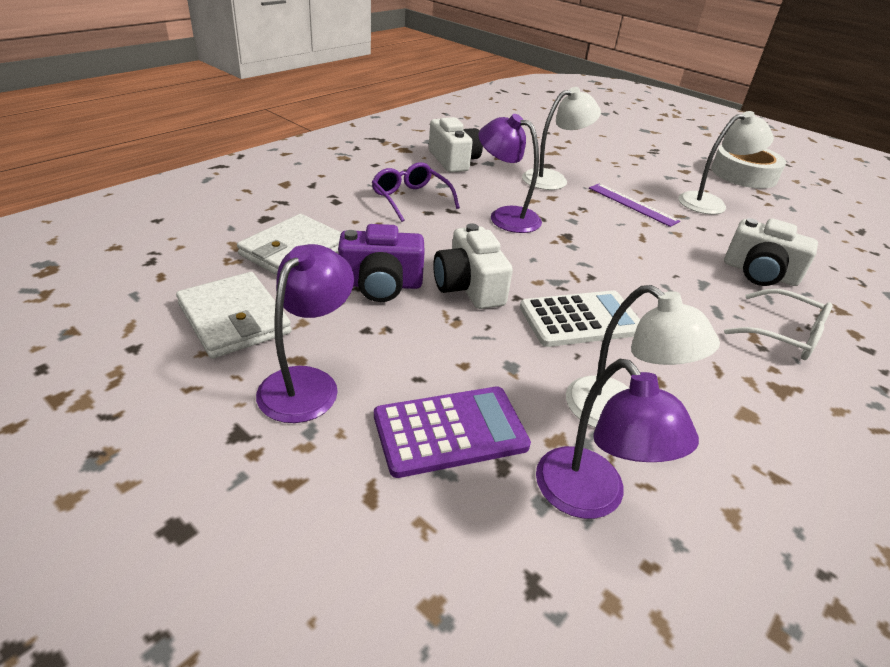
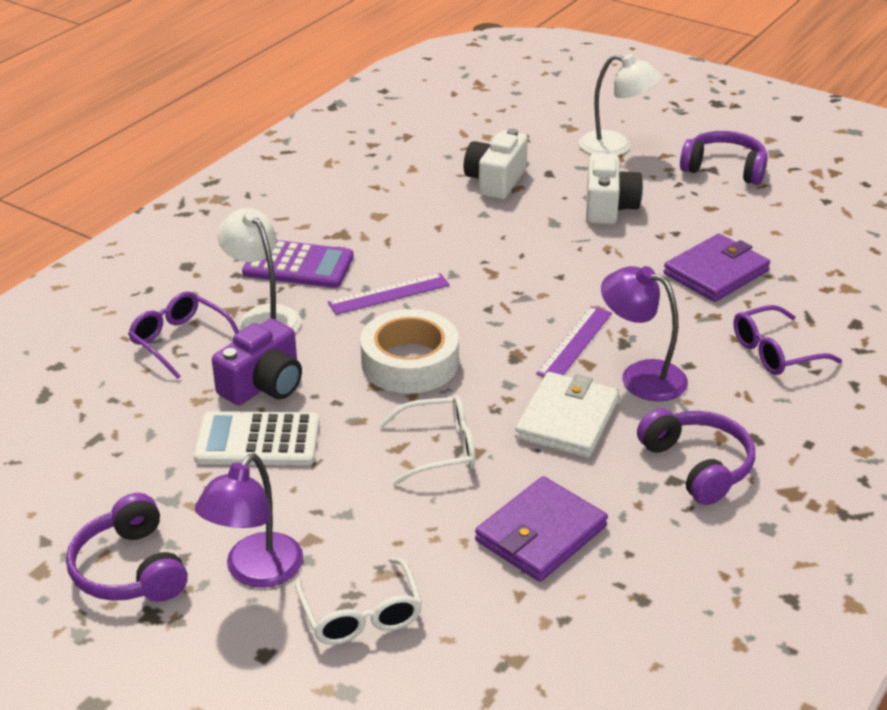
purple glasses: [372,162,460,222] = 1 -> [128,291,239,379] [733,305,842,375] = 2
purple headphones: none = 0 -> [66,493,188,602] [637,408,755,505] [680,131,768,185] = 3
purple lamp: [256,244,354,423] [478,114,542,233] [536,359,699,519] = 3 -> [195,453,303,588] [601,266,688,401] = 2
purple ruler: [589,183,680,227] = 1 -> [328,273,450,315] [536,306,612,377] = 2
purple wallet: none = 0 -> [475,476,608,582] [663,234,770,302] = 2
white camera: [429,117,483,173] [433,223,513,309] [724,218,818,286] = 3 -> [464,128,528,199] [586,153,643,224] = 2
white glasses: [724,289,832,360] = 1 -> [295,557,422,645] [379,395,475,485] = 2
white lamp: [522,87,601,190] [566,285,720,428] [678,111,774,214] = 3 -> [217,208,301,333] [579,54,662,156] = 2
white wallet: [176,272,292,359] [237,214,342,275] = 2 -> [515,372,619,458] = 1

